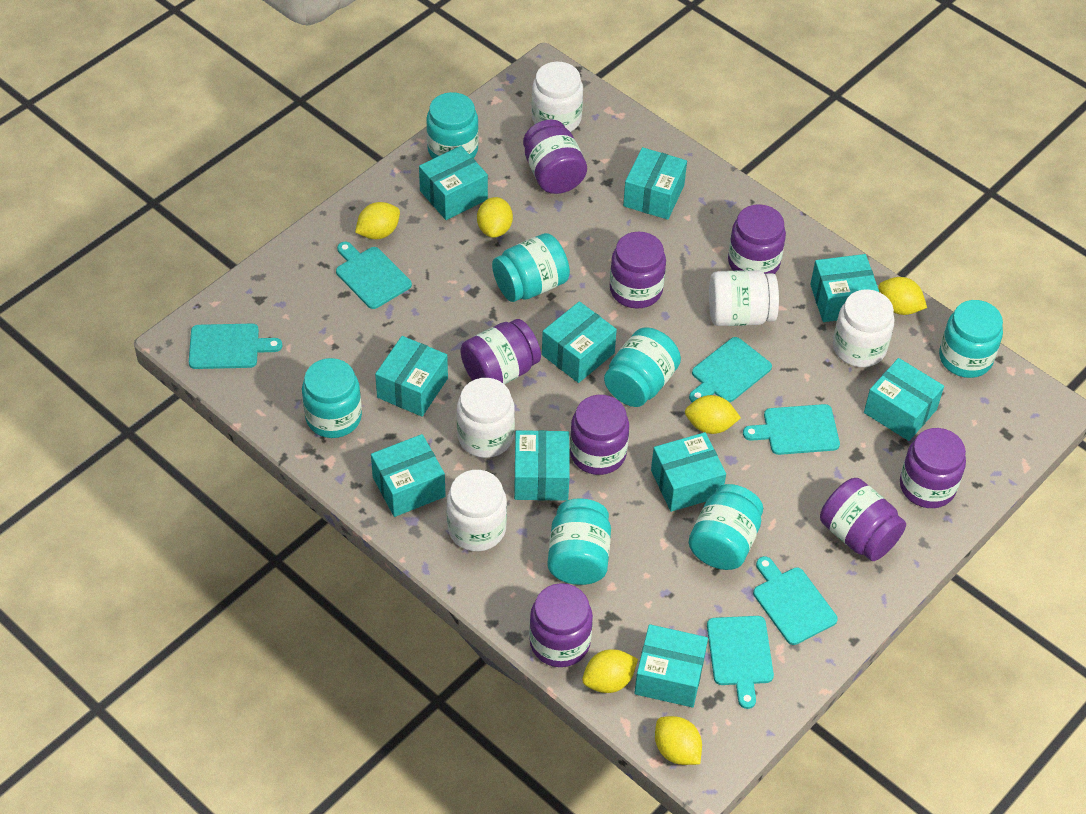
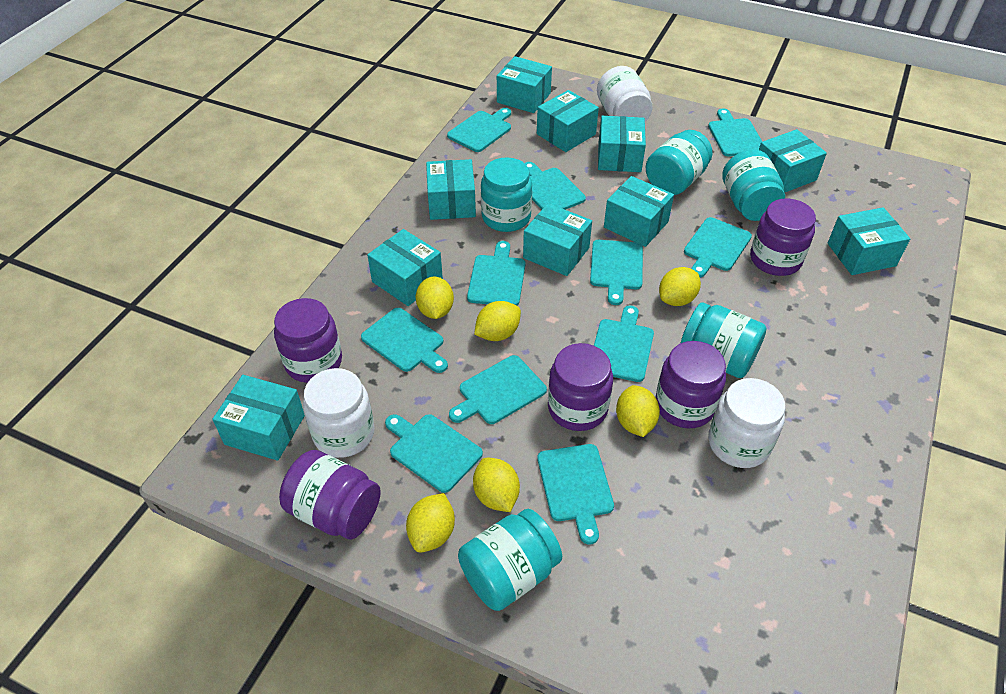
purple jar: [461,319,541,384] [523,120,587,194] [529,583,593,667] [570,395,629,475] [610,232,666,308] [728,204,786,274] [820,478,906,561] [900,428,966,508] = 8 -> [274,298,342,383] [279,450,381,539] [548,343,613,431] [656,341,726,428] [750,198,816,276] = 5
turquoise cutting board: [189,324,283,369] [336,242,412,309] [689,337,772,403] [707,616,774,709] [743,404,840,455] [753,556,838,645] = 6 -> [361,308,448,373] [385,414,483,493] [447,108,511,152] [449,355,547,424] [467,241,526,306] [525,162,586,210] [537,444,614,545] [590,240,643,305] [594,306,654,382] [684,217,752,277] [708,108,762,156] = 11
turquoise jar: [302,358,362,438] [426,92,479,159] [492,233,570,302] [547,498,611,585] [604,327,681,407] [689,484,763,570] [939,300,1003,378] = 7 -> [458,509,562,611] [481,157,532,232] [646,130,712,195] [681,302,766,378] [722,149,785,221] = 5
white jar: [447,470,507,551] [457,378,515,458] [532,62,583,132] [709,270,779,326] [833,289,894,367] = 5 -> [303,368,375,458] [597,66,653,122] [708,378,786,468] = 3

